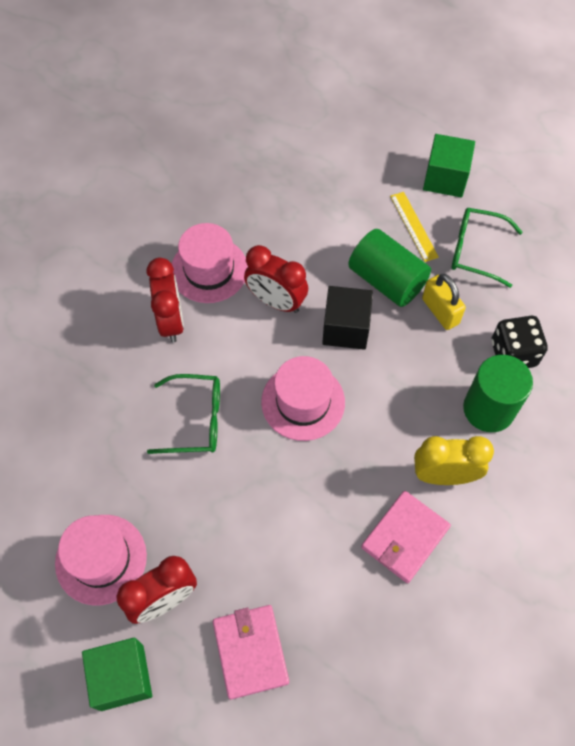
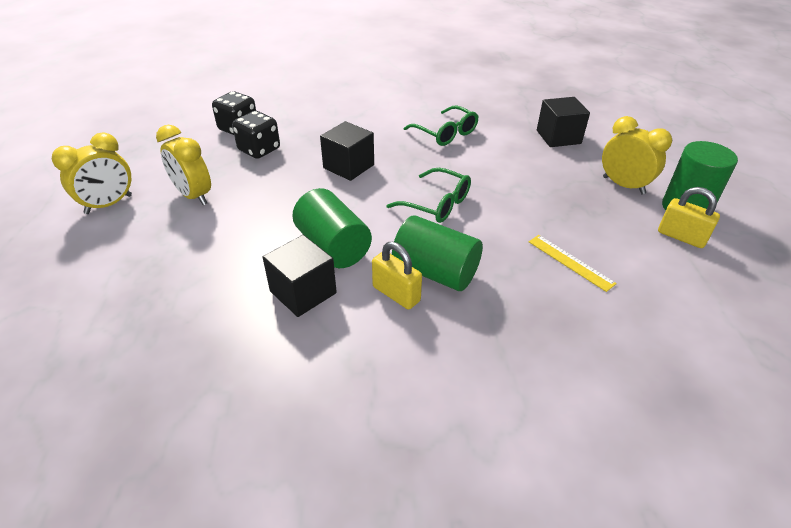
black cube: [322,286,373,350] = 1 -> [263,235,337,317] [320,121,374,181] [537,97,590,147] = 3
black dice: [491,316,548,368] = 1 -> [212,91,256,135] [232,111,280,159] = 2
green cube: [82,637,152,711] [423,134,475,197] = 2 -> none = 0
green cylinder: [348,229,431,307] [463,355,533,432] = 2 -> [292,188,372,268] [392,215,483,291] [662,141,738,210] = 3
pink hat: [55,515,147,605] [172,223,248,303] [261,356,345,441] = 3 -> none = 0
pink wallet: [213,605,289,700] [361,491,451,583] = 2 -> none = 0
red clock: [117,556,197,624] [147,258,184,343] [244,245,308,313] = 3 -> none = 0
yellow clock: [414,436,494,485] = 1 -> [52,132,132,214] [156,125,211,205] [602,116,672,194] = 3
yellow padlock: [422,274,466,330] = 1 -> [372,242,422,309] [658,187,720,248] = 2

